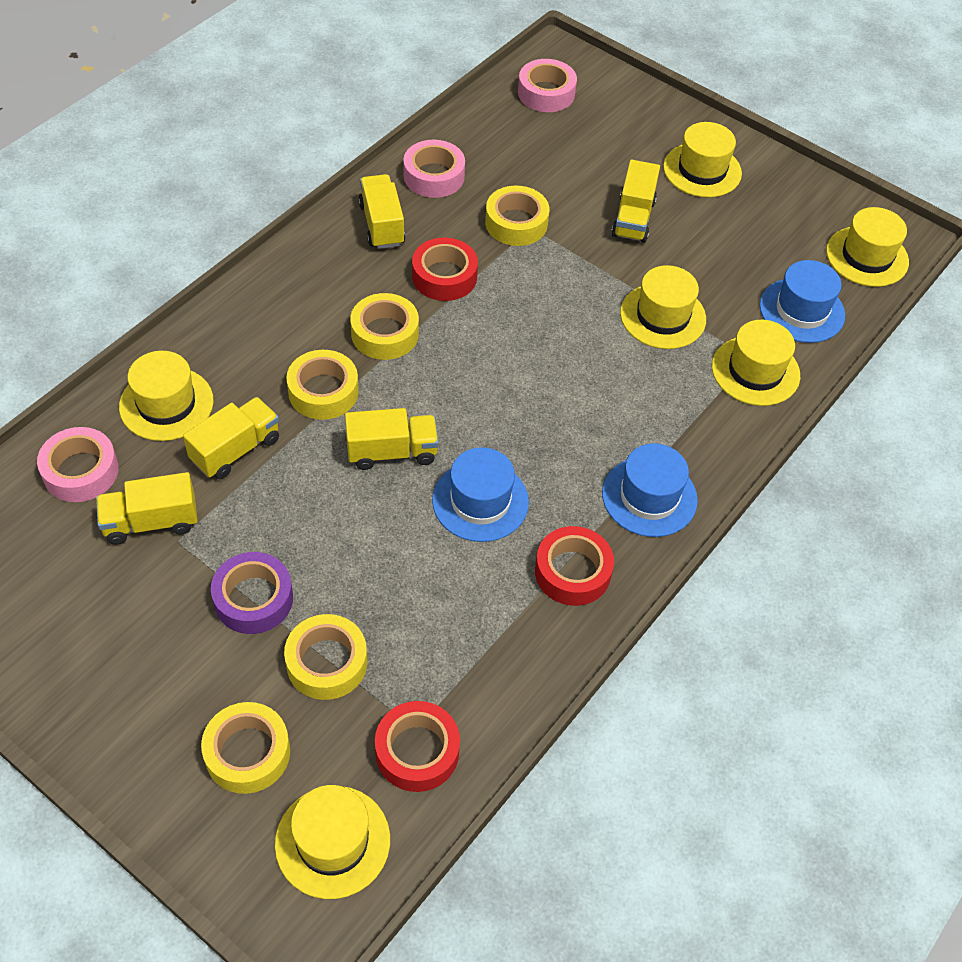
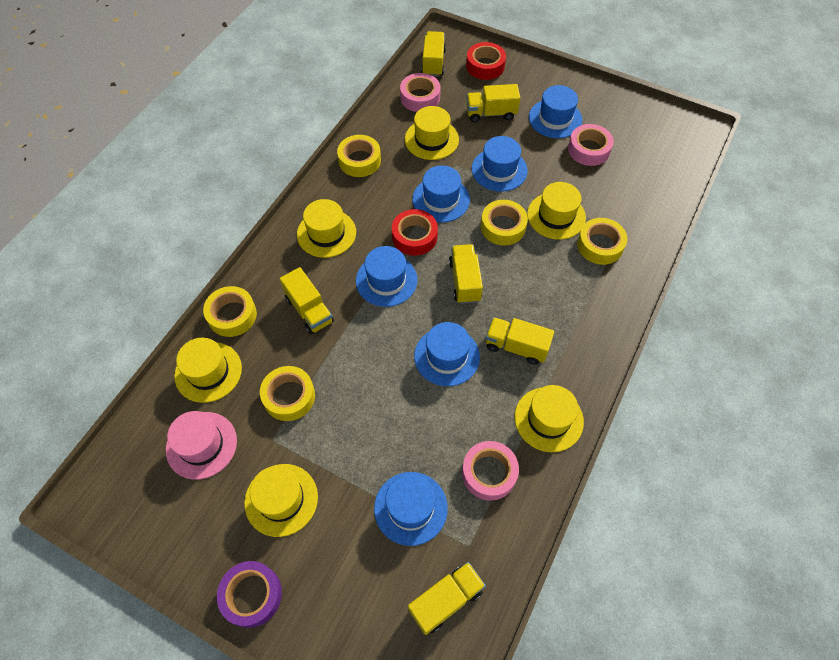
blue hat: [432,447,529,542] [602,443,698,537] [760,260,845,343] = 3 -> [356,246,418,307] [374,472,448,546] [412,165,470,222] [414,322,480,386] [472,136,528,192] [529,85,582,138] = 6
pink hat: none = 0 -> [166,411,237,480] = 1
red tape: [375,701,460,792] [412,238,478,301] [535,526,614,606] = 3 -> [392,209,438,256] [466,42,506,80] = 2
yellow truck: [96,472,198,545] [183,397,279,479] [345,408,439,470] [358,174,405,249] [611,160,660,243] = 5 -> [280,267,334,334] [408,562,486,635] [421,31,446,77] [449,244,483,304] [466,84,520,122] [486,317,554,365] = 6

